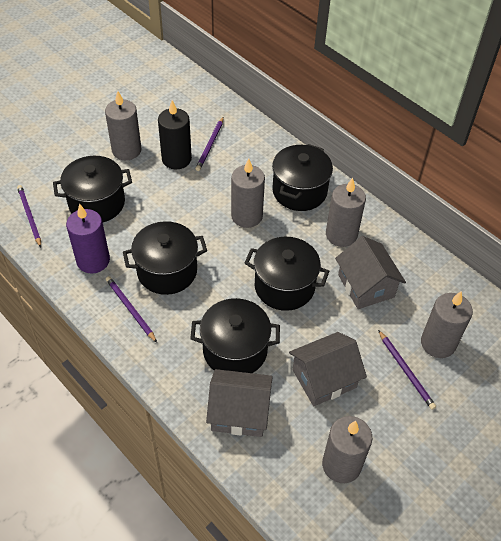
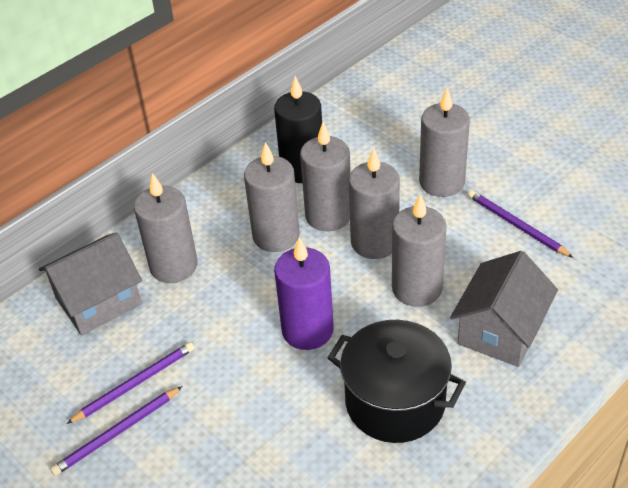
black pot: [53,156,132,222] [123,221,207,295] [190,298,280,373] [245,237,329,311] [272,144,333,211] = 5 -> [328,320,466,443] = 1
grey candle: [105,91,142,160] [231,158,265,228] [322,416,372,483] [326,178,366,247] [421,292,473,358] = 5 -> [134,173,198,283] [244,142,300,252] [300,122,351,231] [349,148,400,259] [392,194,446,307] [419,88,470,197] = 6
grey house: [206,369,273,437] [289,332,367,406] [335,236,406,309] = 3 -> [39,232,142,335] [450,251,558,367] = 2
purple pencil: [17,185,41,247] [106,276,157,342] [195,116,224,171] [378,330,436,410] = 4 -> [50,386,182,476] [67,342,194,424] [468,190,574,258] = 3

